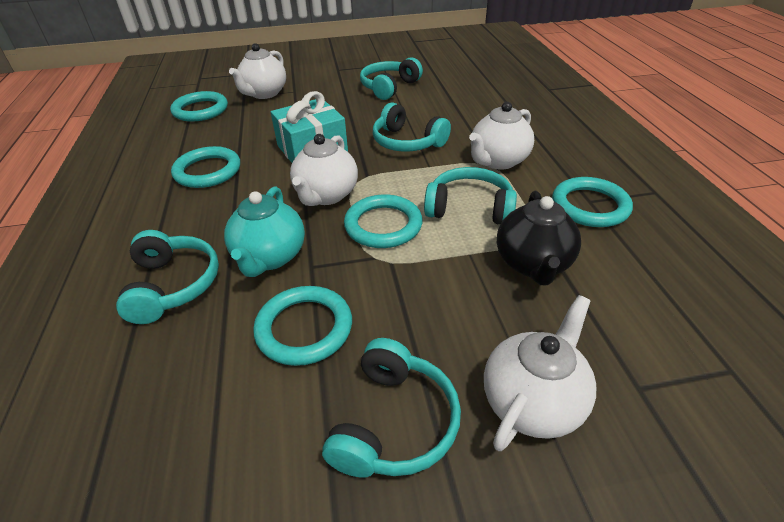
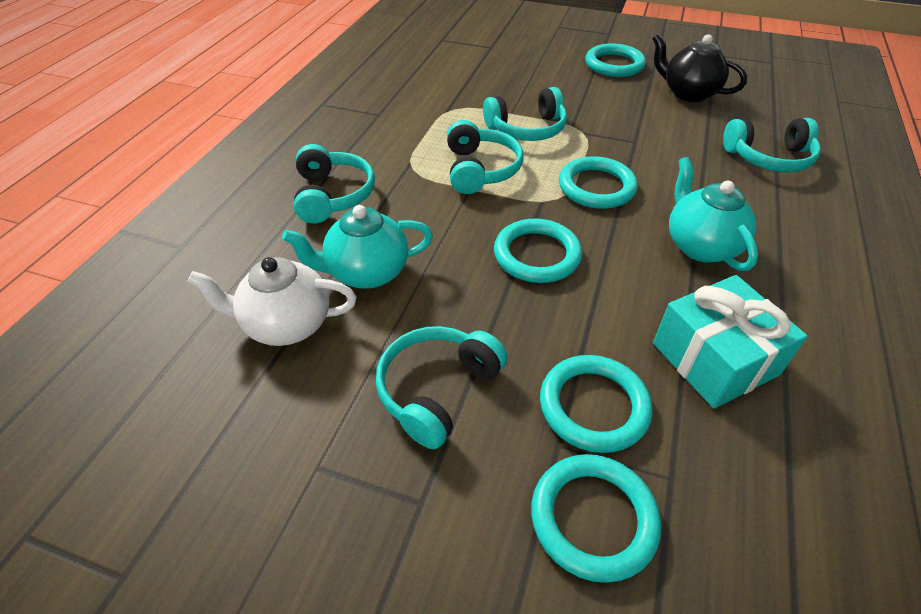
turquoise teapot: [224,187,305,277] = 1 -> [282,205,433,289] [669,157,758,271] = 2
white teapot: [229,43,286,99] [290,134,358,206] [469,102,534,170] [484,295,596,451] = 4 -> [187,257,356,346] = 1

